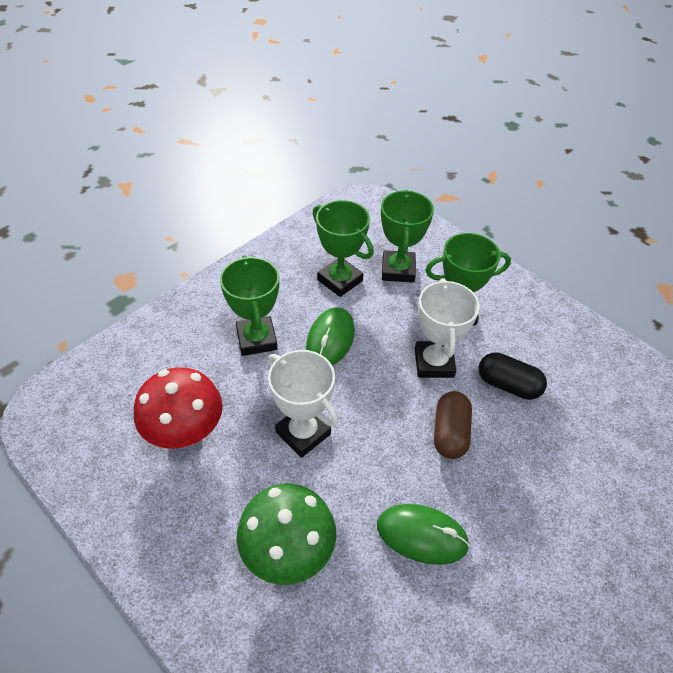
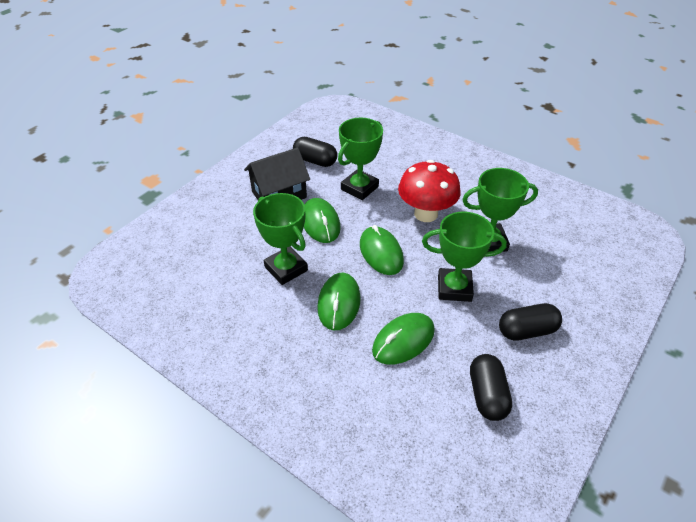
black capsule: [478,352,547,400] = 1 -> [293,137,337,167] [470,354,512,421] [499,303,562,341] = 3
black house: none = 0 -> [244,147,310,200] = 1
brown capsule: [434,391,472,459] = 1 -> none = 0
green mouse: [306,307,355,365] [377,504,470,565] = 2 -> [304,198,341,243] [317,273,361,330] [360,225,404,275] [372,313,435,365] = 4
green mushroom: [237,483,336,585] = 1 -> none = 0
white trophy: [268,350,339,458] [415,278,480,378] = 2 -> none = 0

